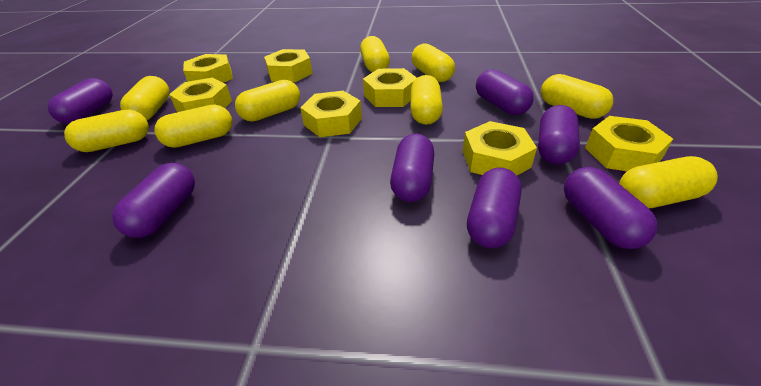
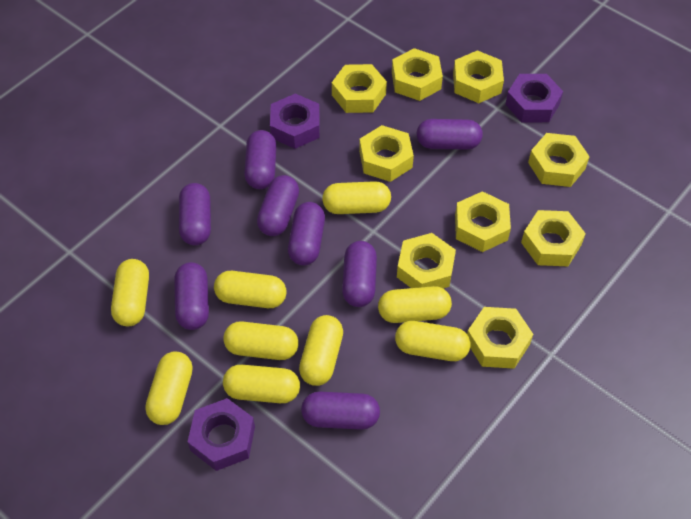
purple capsule: [48,78,113,124] [112,163,195,238] [390,134,434,202] [467,167,522,248] [476,69,534,115] [538,105,580,165] [564,167,657,249] = 7 -> [174,262,209,330] [179,183,211,245] [244,130,276,189] [257,175,299,236] [288,202,325,266] [301,392,380,430] [342,241,377,307] [416,119,483,150] = 8
purple nut: none = 0 -> [188,398,255,471] [270,94,320,149] [505,74,563,122] = 3
yellow nut: [169,78,232,112] [183,54,233,83] [264,49,313,82] [300,91,362,137] [363,68,417,107] [463,121,537,176] [585,116,673,171] = 7 -> [332,64,387,113] [359,125,414,182] [392,48,443,101] [397,233,456,288] [453,50,504,103] [455,191,511,252] [467,307,533,369] [521,210,586,266] [528,133,590,187] = 9

